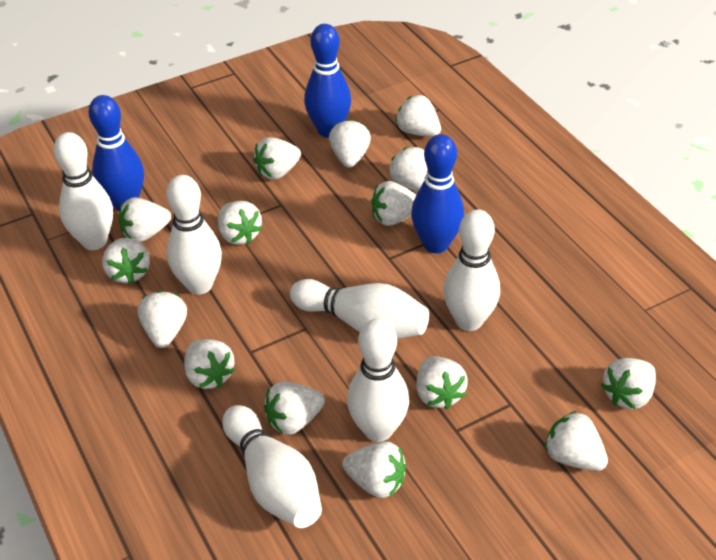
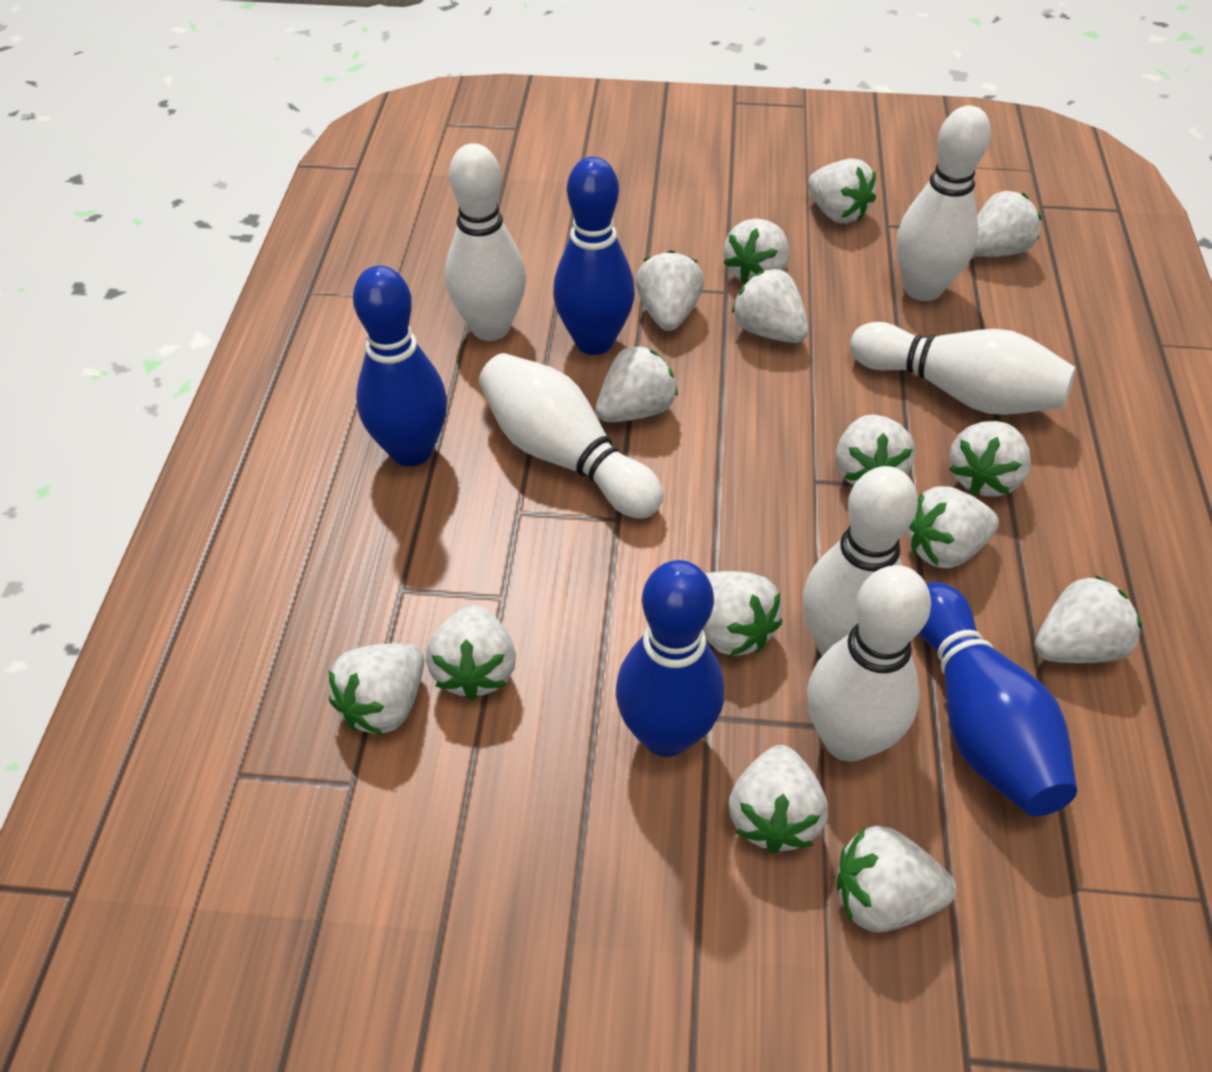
blue bowling pin: [89,95,144,211] [304,24,351,138] [411,134,464,253] = 3 -> [353,266,447,467] [553,157,635,355] [616,560,724,757] [918,582,1077,816] = 4

